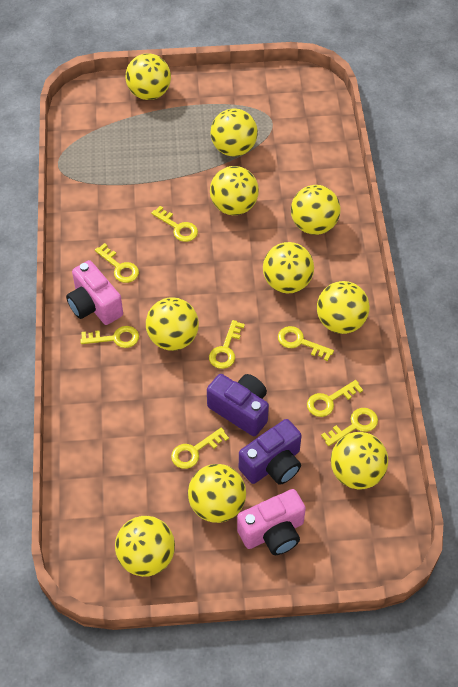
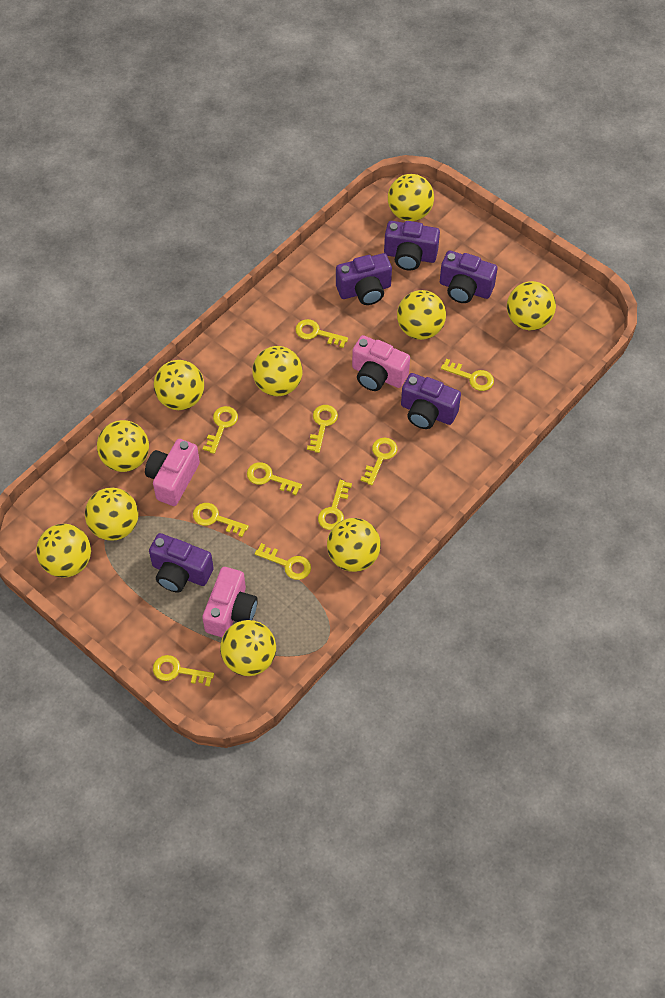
pink camera: [66,260,123,325] [237,489,306,555] = 2 -> [145,439,200,506] [202,567,258,637] [352,335,410,391] = 3
purple camera: [207,374,269,436] [239,419,302,485] = 2 -> [149,533,214,593] [336,253,392,305] [384,221,440,270] [401,373,461,429] [440,251,497,303] = 5
yellow key: [80,326,139,348] [95,243,139,283] [151,206,198,242] [171,428,229,469] [209,320,245,369] [278,326,334,361] [307,380,363,417] [321,408,378,446] = 8 -> [153,655,214,687] [193,503,249,537] [203,406,238,454] [247,462,302,495] [255,543,311,580] [295,319,348,348] [307,405,338,453] [318,480,352,530] [360,437,397,485] [441,359,494,391] = 10

